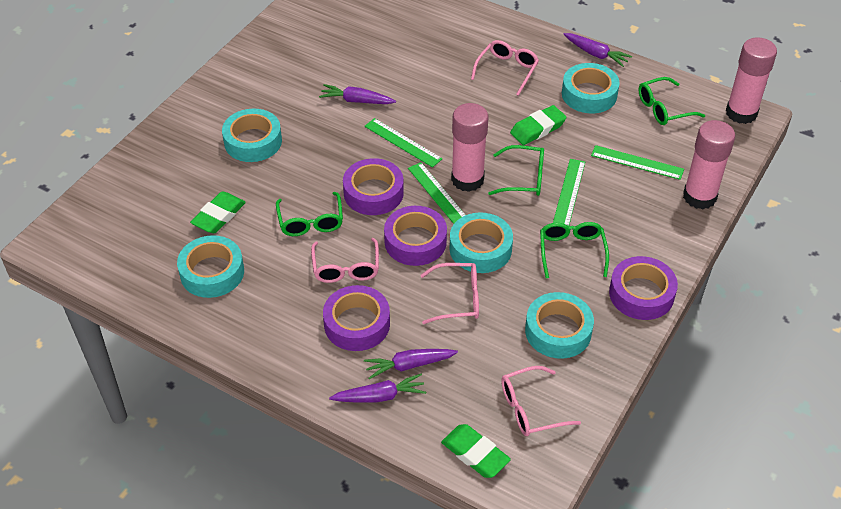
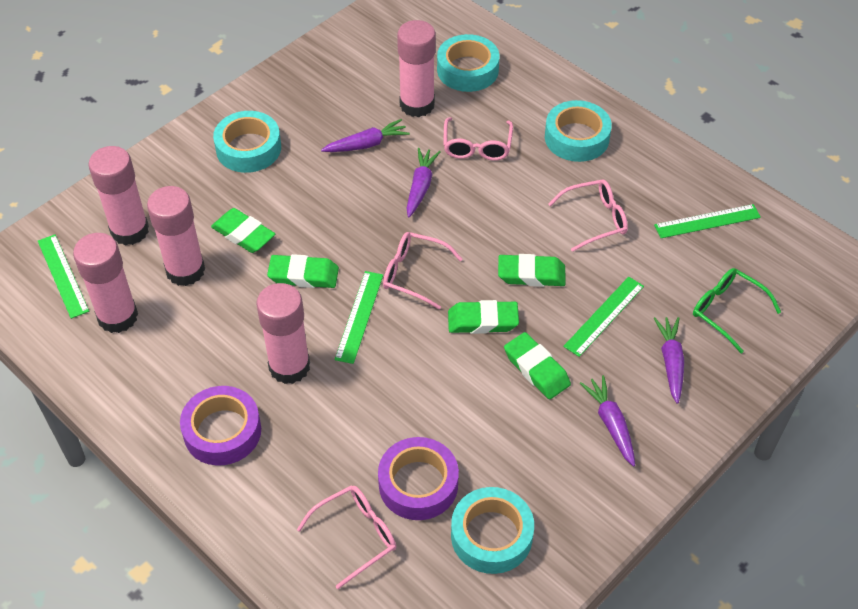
green eraser: [190,191,246,233] [441,424,511,478] [510,105,567,145] = 3 -> [211,208,275,253] [267,254,339,288] [448,300,519,334] [498,254,566,287] [504,332,571,399] = 5
green glasses: [276,192,343,236] [488,145,544,196] [540,222,609,278] [638,77,705,125] = 4 -> [693,268,781,353] = 1
pink glue stick: [451,103,489,192] [683,120,735,209] [726,37,777,124] = 3 -> [73,233,138,333] [88,146,149,246] [147,186,205,286] [256,283,310,384] [397,20,436,117] = 5
purple tape: [323,285,390,351] [343,158,404,215] [384,206,447,266] [609,256,678,320] = 4 -> [180,386,261,465] [378,437,459,520] = 2
turquoise tape: [177,235,244,298] [222,109,282,162] [449,212,513,273] [525,292,594,359] [562,63,619,113] = 5 -> [213,111,281,173] [437,34,500,92] [451,487,534,574] [545,100,612,162] = 4

